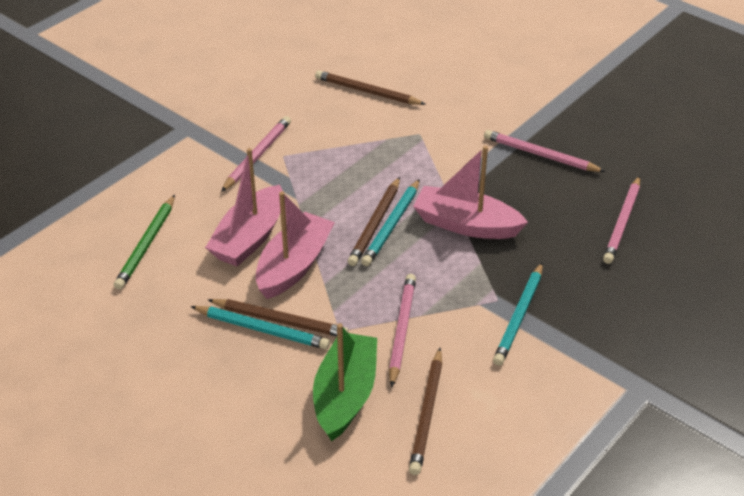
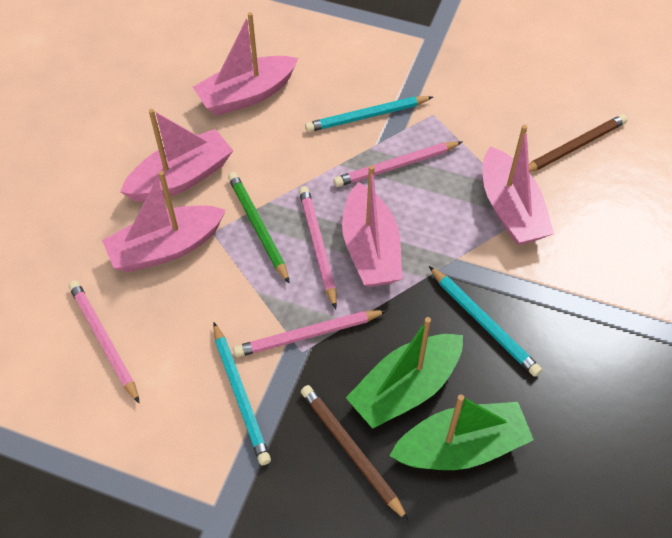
brown pencil: [208,299,349,337] [315,70,426,105] [347,177,400,266] [409,348,442,475] = 4 -> [301,385,408,521] [529,114,628,172] = 2
green boat: [313,323,377,441] = 1 -> [346,317,463,429] [389,395,534,470] = 2
pink boat: [205,148,283,267] [256,191,335,299] [413,146,528,239] = 3 -> [102,171,226,272] [120,109,233,202] [193,12,298,116] [342,165,402,287] [483,125,554,245] = 5

